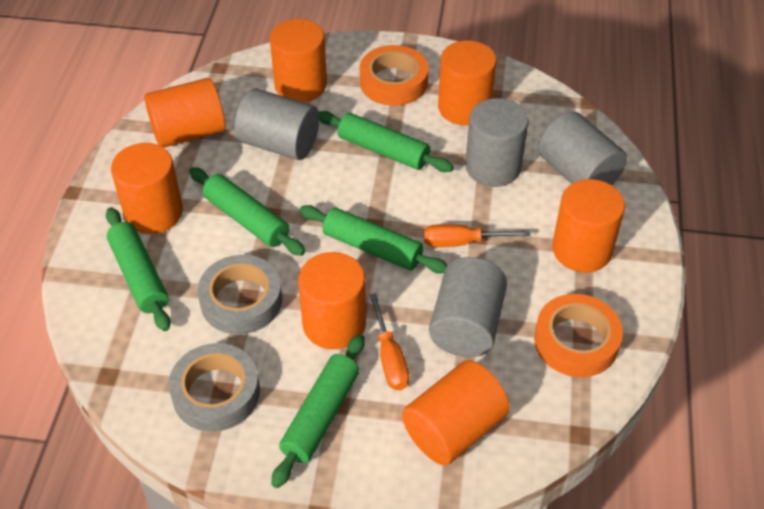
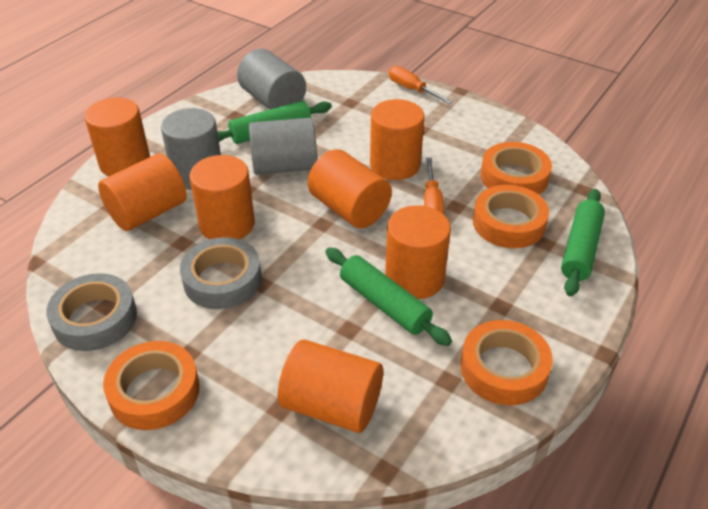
green rolling pin: [106,207,171,331] [189,167,305,256] [271,334,365,488] [299,205,448,274] [319,111,454,172] = 5 -> [217,101,332,144] [325,248,452,346] [561,189,605,296] = 3
grey cylinder: [235,88,320,160] [429,257,507,357] [465,98,529,187] [538,111,627,185] = 4 -> [161,108,221,190] [237,49,306,110] [249,118,317,175] = 3
orange tape: [360,45,429,106] [534,294,623,377] = 2 -> [103,341,200,430] [461,320,553,406] [473,185,549,248] [481,142,552,194] = 4

